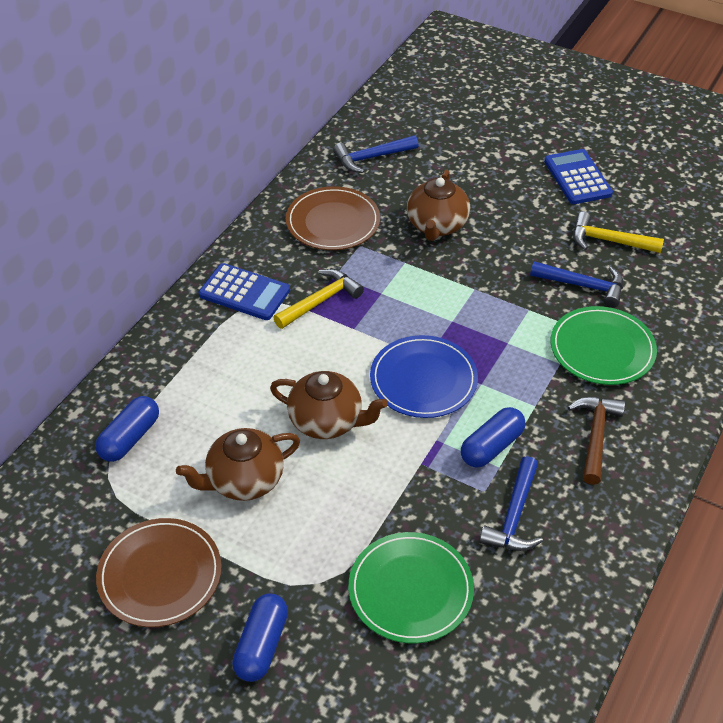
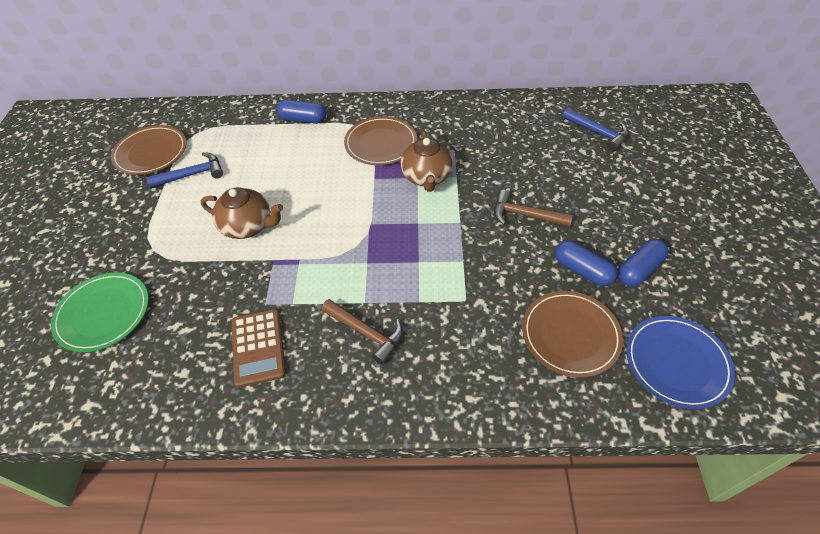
blue calculator: [199,263,290,320] [544,149,613,204] = 2 -> none = 0
blue hammer: [333,135,419,173] [479,456,543,551] [530,261,623,308] = 3 -> [146,152,223,188] [562,108,629,151] = 2
brown calculator: none = 0 -> [232,309,286,388] = 1
brown hammer: [568,397,625,485] = 1 -> [321,299,403,365] [494,190,573,227] = 2
brown plate: [96,518,221,627] [286,186,380,250] = 2 -> [111,125,187,175] [344,116,417,165] [522,291,623,378] = 3
brown teapot: [176,428,300,501] [270,371,388,439] [407,169,470,241] = 3 -> [200,187,283,239] [401,130,453,192] = 2
green plate: [348,532,474,643] [551,306,657,385] = 2 -> [51,272,149,352] = 1
yellow hammer: [273,269,364,329] [573,212,664,253] = 2 -> none = 0

